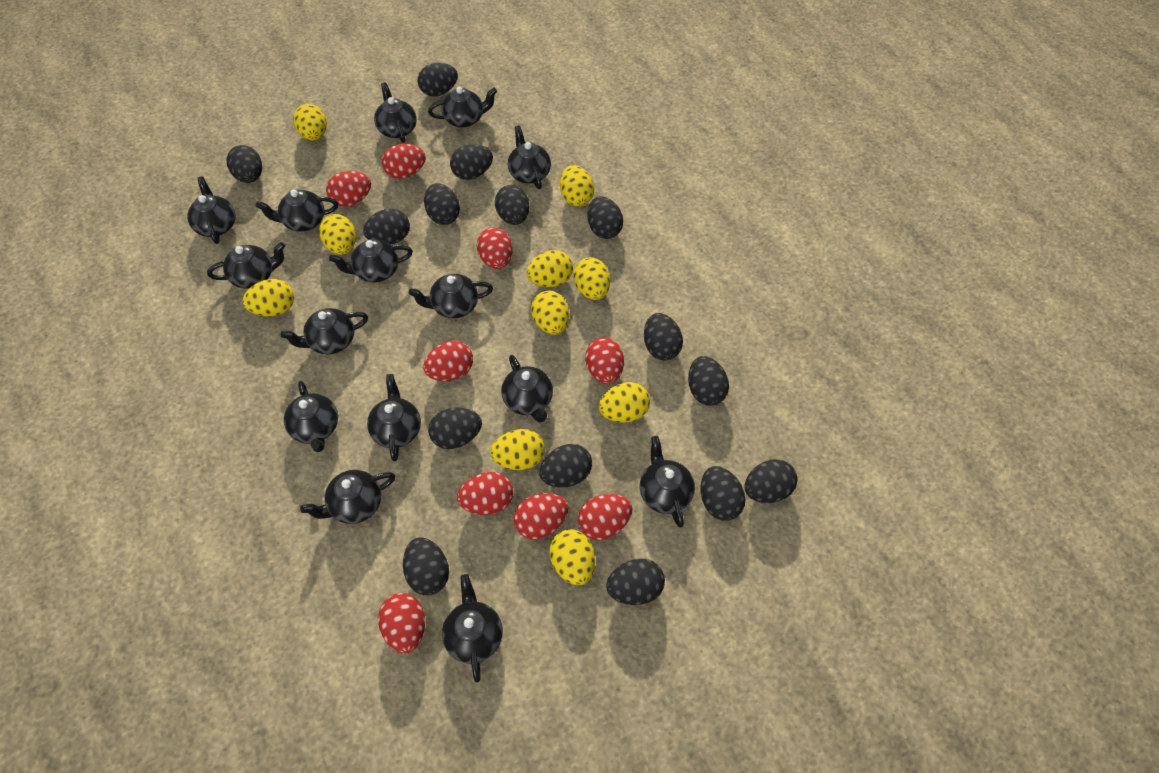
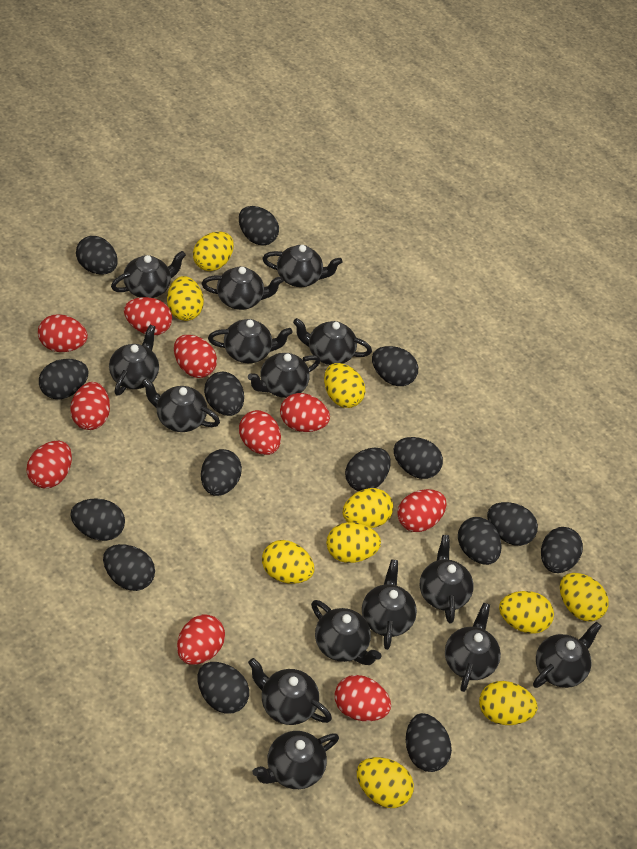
red egg: [326,171,371,207] [378,593,425,654] [382,144,426,179] [423,341,473,381] [457,472,513,515] [477,227,513,269] [513,493,568,539] [578,494,632,540] [585,337,624,384] = 9 -> [26,441,72,488] [38,314,88,352] [70,382,110,430] [124,297,172,336] [174,335,217,378] [177,614,225,665] [239,410,281,455] [280,393,330,432] [335,675,391,721] [397,489,447,532] = 10

